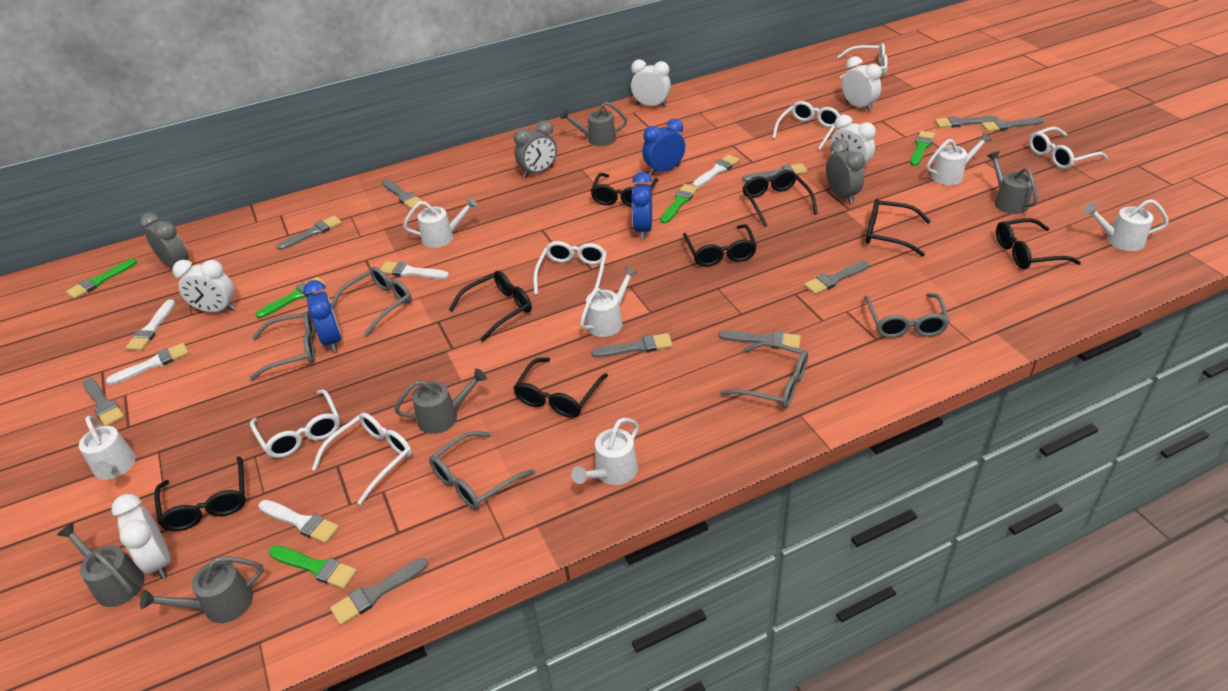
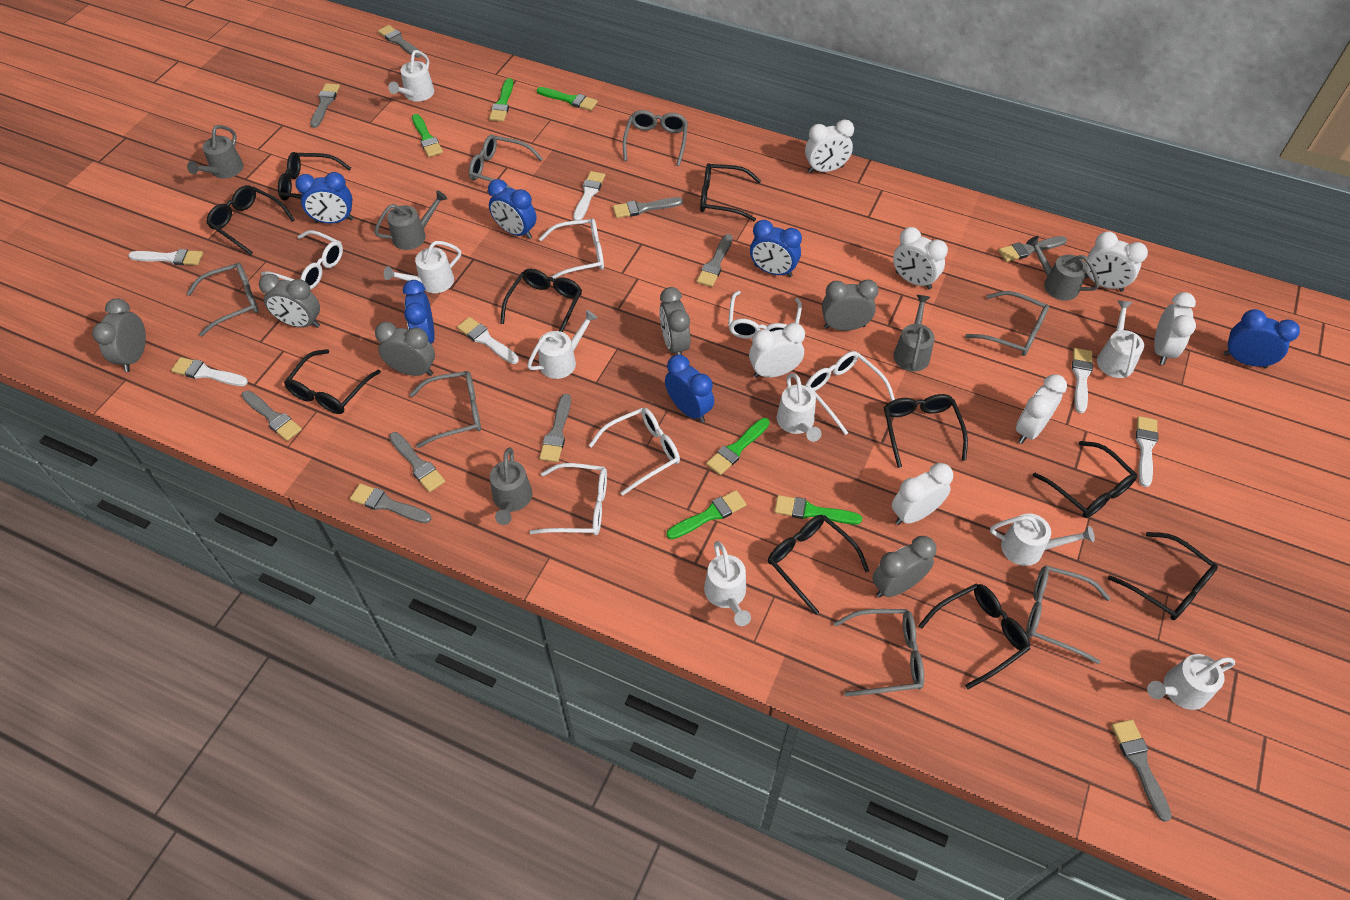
black glasses: [154,456,246,531] [449,271,532,342] [513,357,608,417] [591,173,658,208] [683,224,757,267] [742,170,818,226] [866,199,931,257] [996,218,1081,269] = 8 -> [206,185,295,255] [278,152,351,200] [284,349,381,414] [500,269,582,332] [700,163,761,221] [768,515,869,615] [884,394,968,468] [918,584,1030,689] [1033,441,1137,518] [1108,532,1218,620] = 10
blue clock: [303,280,341,352] [631,172,652,239] [642,119,685,175] = 3 -> [295,172,353,223] [403,280,435,344] [488,179,537,239] [665,355,714,423] [750,220,802,277] [1224,309,1300,368] = 6
green brush: [66,259,137,299] [255,277,326,318] [269,545,357,589] [660,184,698,224] [910,131,935,166] = 5 -> [412,114,443,157] [489,78,513,121] [537,87,598,111] [666,490,747,539] [706,418,770,475] [774,495,862,525] = 6
grey clock: [140,212,189,268] [514,120,557,178] [826,139,865,204] = 3 -> [92,298,146,372] [259,274,320,328] [375,322,435,376] [659,287,690,355] [822,279,879,331] [872,536,936,598] = 6
grey glasses: [250,311,315,380] [332,267,412,336] [429,431,535,510] [720,341,808,408] [864,293,950,338] = 5 -> [186,263,259,336] [409,371,481,448] [469,135,543,189] [623,110,688,166] [834,609,924,697] [965,291,1049,356] [1026,565,1110,664] = 7
white brush: [106,343,189,385] [125,299,175,351] [258,500,339,544] [380,261,449,279] [693,154,740,187] = 5 -> [128,249,203,265] [171,357,248,386] [457,317,519,364] [573,171,605,221] [1072,348,1093,413] [1136,416,1158,487] = 6
white clock: [111,494,170,579] [172,260,235,312] [631,59,671,107] [830,115,876,173] [842,56,882,112] = 5 -> [749,323,805,378] [805,119,854,173] [892,463,953,525] [893,227,948,289] [1016,374,1067,444] [1085,231,1148,292] [1154,292,1196,365] = 7
white watering can: [79,416,136,480] [403,197,478,248] [572,418,639,485] [580,266,638,337] [926,133,992,185] [1083,199,1169,251] = 6 -> [384,241,461,293] [388,50,434,102] [527,310,598,379] [704,541,751,626] [777,373,821,442] [990,513,1095,566] [1097,301,1144,378] [1147,654,1235,710] = 8

